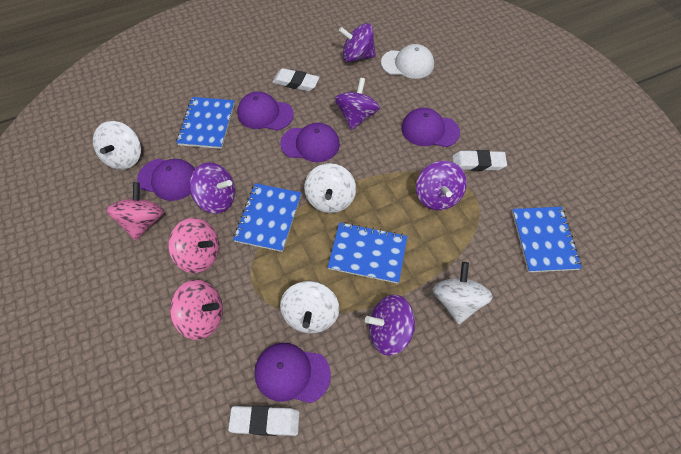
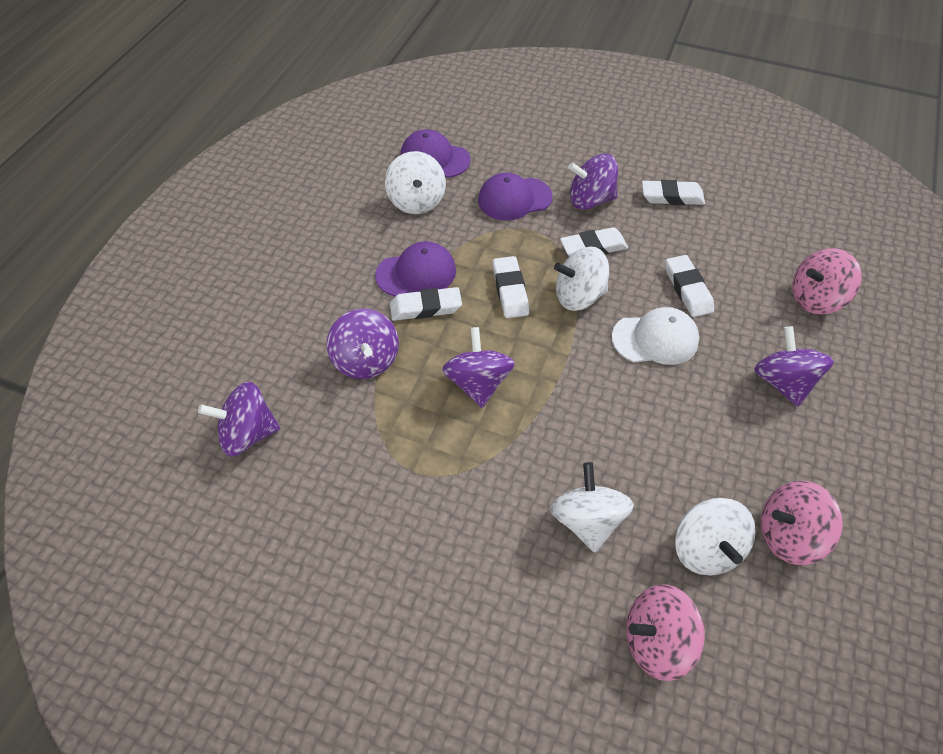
blue notebook: [176,97,235,149] [233,183,301,252] [328,222,407,284] [512,207,582,272] = 4 -> none = 0
purple cap: [137,159,195,201] [237,91,294,131] [254,343,331,403] [280,123,340,162] [401,108,460,147] = 5 -> [375,241,456,296] [401,130,471,178] [478,173,553,221] = 3
white eraser: [228,406,300,436] [272,68,320,91] [452,150,507,171] = 3 -> [390,287,462,321] [493,256,529,318] [560,227,628,256] [642,180,705,205] [666,255,714,317] = 5

